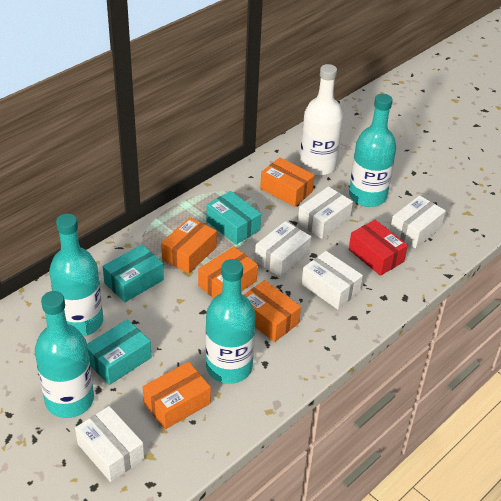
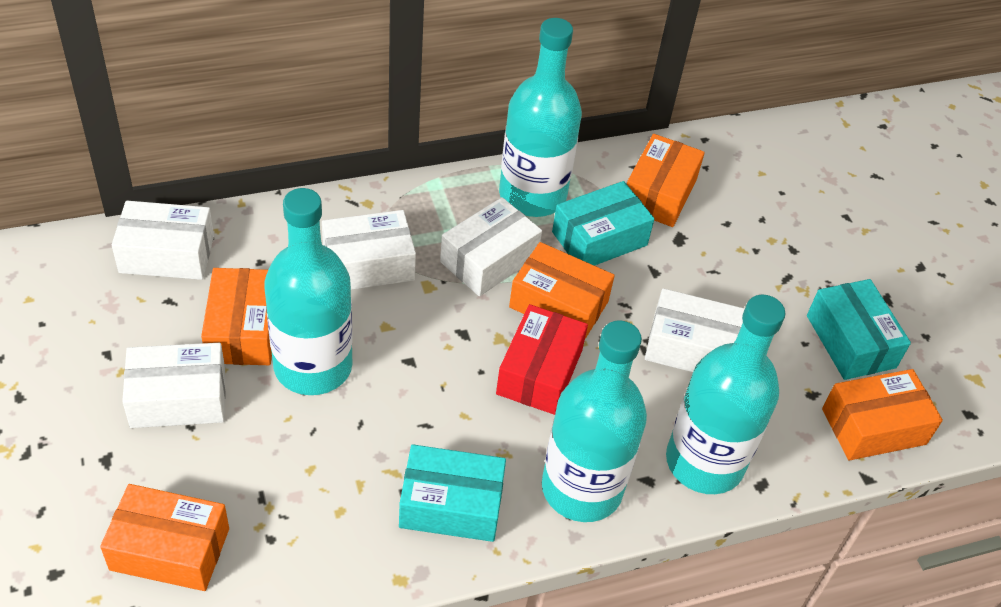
white bottle: [300,64,343,176] = 1 -> none = 0

